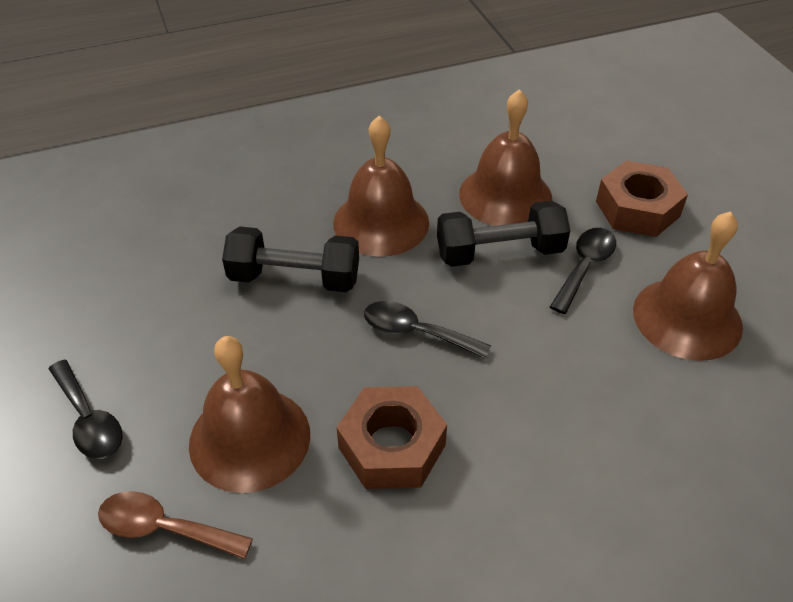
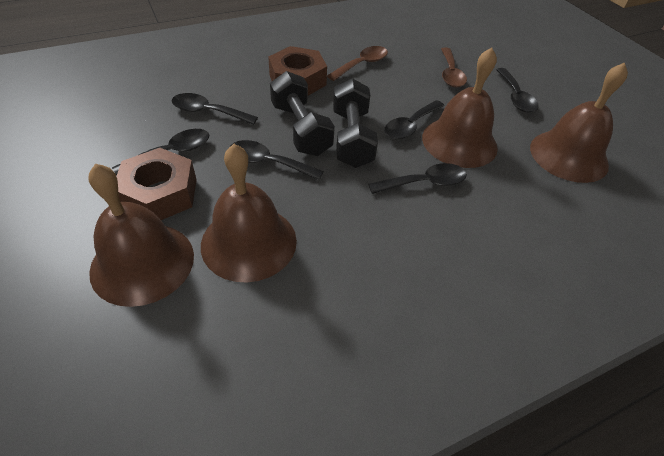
black spoon: [49,360,123,459] [364,301,491,359] [550,228,616,314] = 3 -> [112,129,210,175] [172,93,258,125] [231,140,324,180] [368,163,467,194] [384,100,444,140] [496,68,538,113] = 6
brown spoon: [98,491,253,559] = 1 -> [327,46,388,81] [441,47,467,88] = 2

